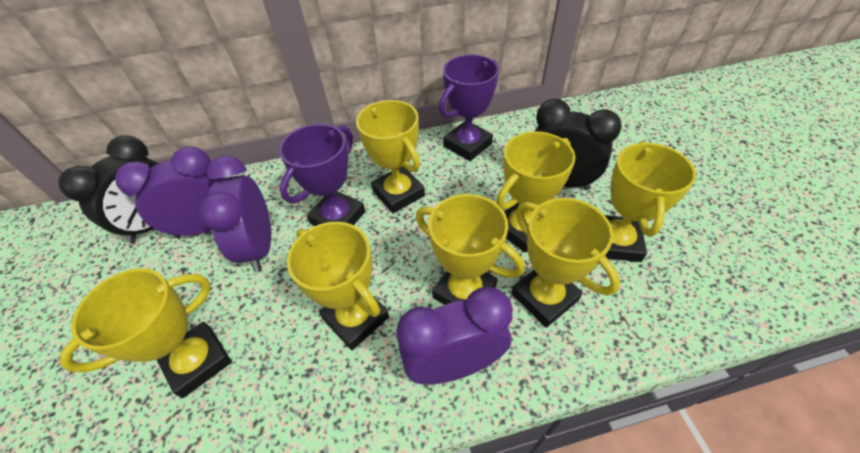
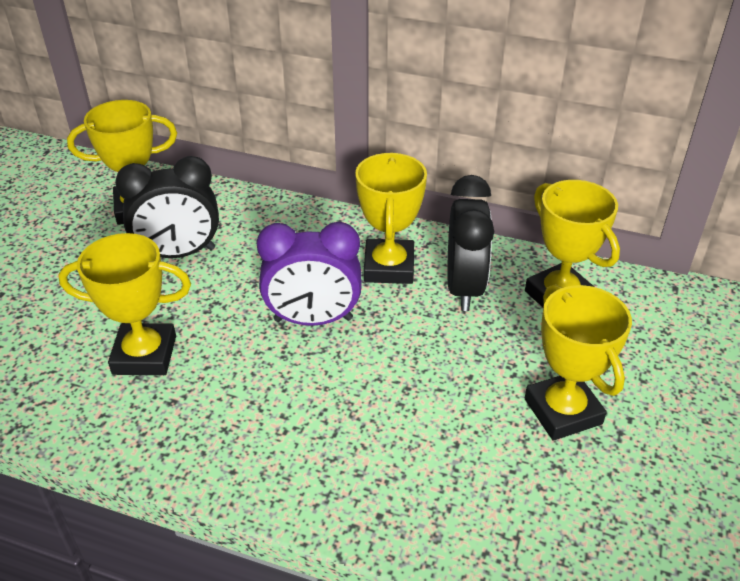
purple clock: [115,146,222,238] [199,156,271,272] [396,287,513,385] = 3 -> [257,222,362,326] = 1
purple trophy: [279,124,365,226] [439,54,499,161] = 2 -> none = 0
yellow trophy: [59,269,232,398] [287,222,389,350] [356,100,425,213] [416,194,525,305] [496,132,575,253] [511,198,620,328] [605,141,696,262] = 7 -> [58,233,191,375] [67,100,177,225] [355,153,427,284] [525,180,620,307] [525,284,632,441] = 5

